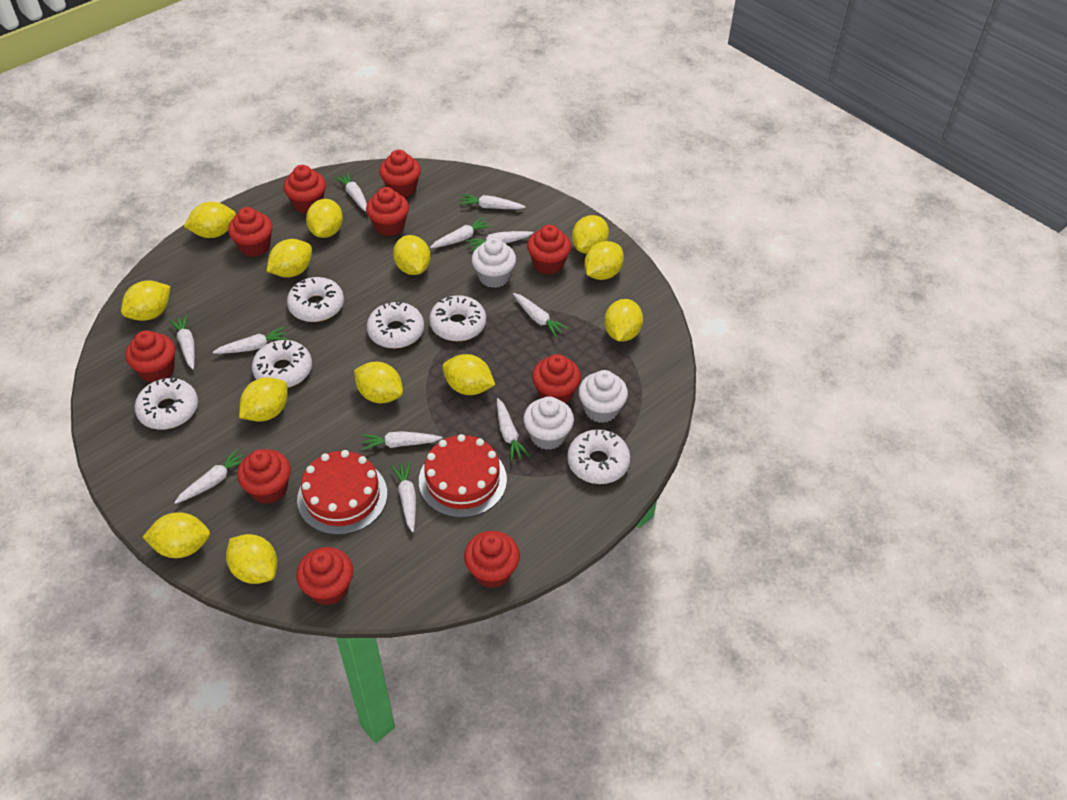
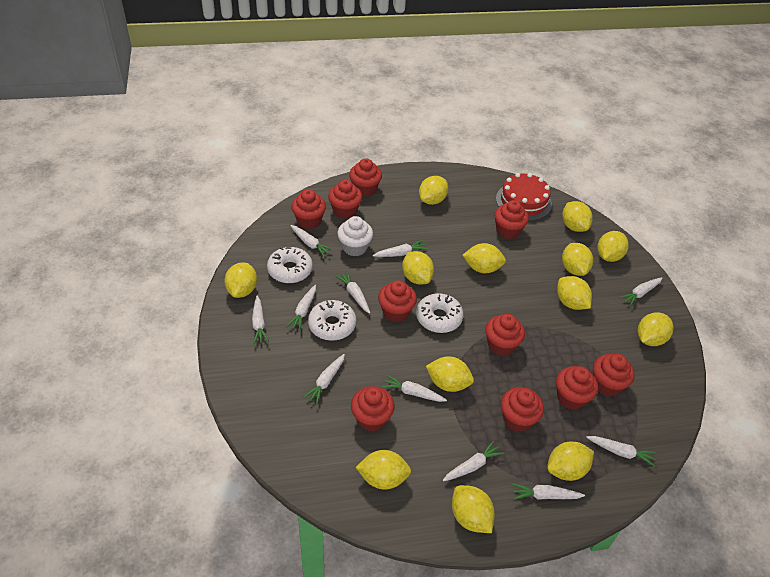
red cake: [297,450,387,535] [419,434,507,518] = 2 -> [496,173,552,221] = 1
white cupcake: [472,238,516,288] [523,396,574,450] [578,370,628,423] = 3 -> [337,216,373,256] = 1
white donut: [135,377,198,430] [252,340,312,388] [287,277,344,322] [367,301,424,349] [429,295,486,341] [567,429,630,484] = 6 -> [267,247,313,283] [308,300,356,341] [416,293,463,333] = 3

